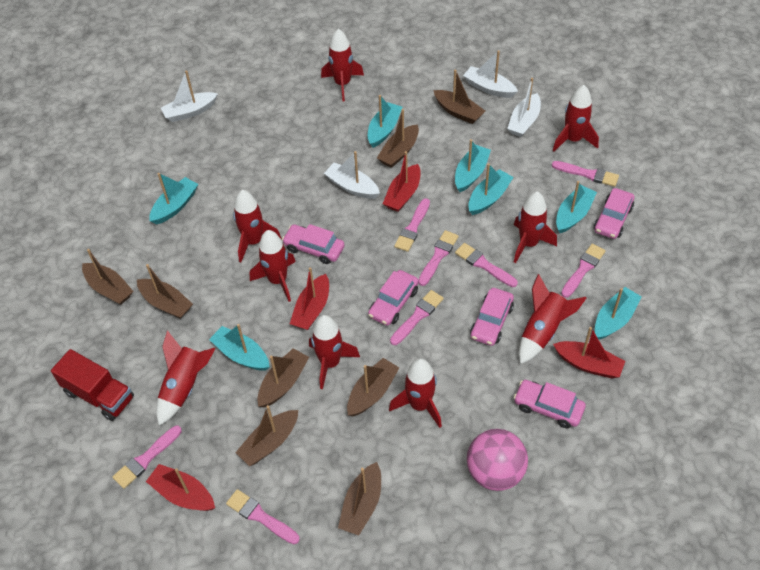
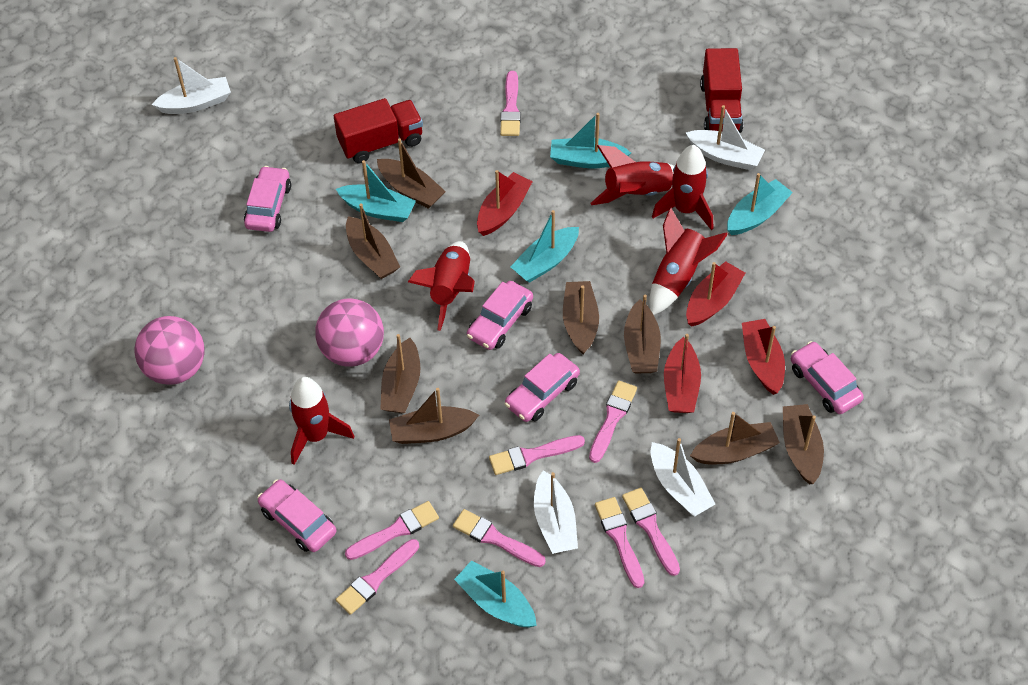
pink ball: [467,429,528,491] = 1 -> [134,316,205,385] [315,298,384,367] = 2
red rocket: [156,330,216,426] [233,190,282,262] [250,230,296,302] [309,315,360,389] [321,29,364,102] [389,358,442,428] [514,191,557,263] [519,274,586,364] [553,85,599,151] = 9 -> [289,377,354,465] [408,241,475,331] [591,145,674,205] [649,207,728,315] [652,145,713,230] = 5
red truck: [51,349,134,421] = 1 -> [334,98,423,164] [700,48,743,133] = 2
turquoise boat: [150,173,198,225] [209,324,270,371] [368,95,402,148] [455,139,491,192] [468,163,514,215] [556,181,597,233] [595,287,642,340] = 7 -> [336,160,416,222] [454,560,537,628] [511,210,579,283] [550,113,631,168] [727,173,793,235] = 5

